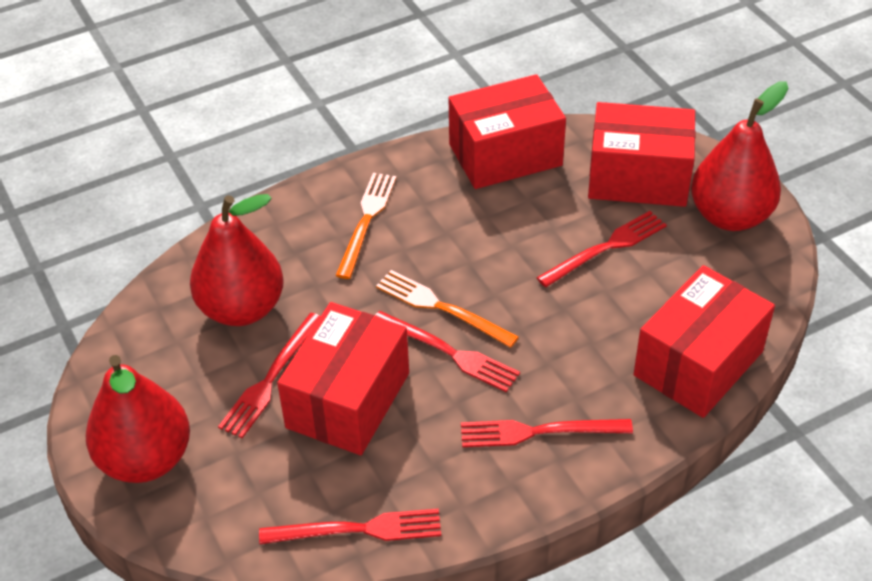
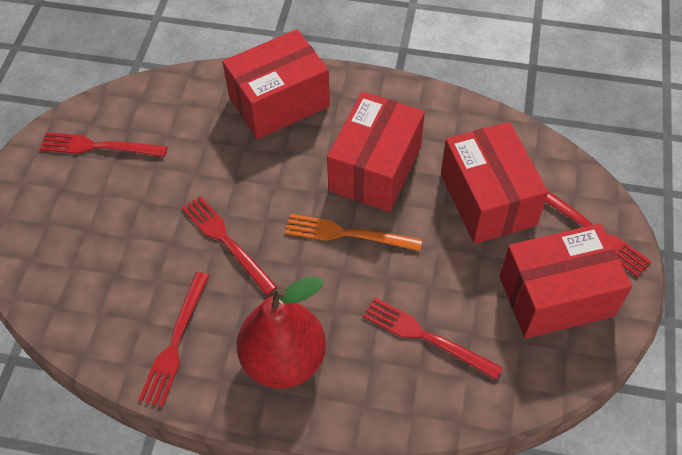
orange fork: [335,173,396,279] [376,270,519,348] = 2 -> [285,214,422,251] = 1
red pear: [86,355,190,483] [190,194,284,326] [691,81,788,231] = 3 -> [237,277,326,389] = 1

